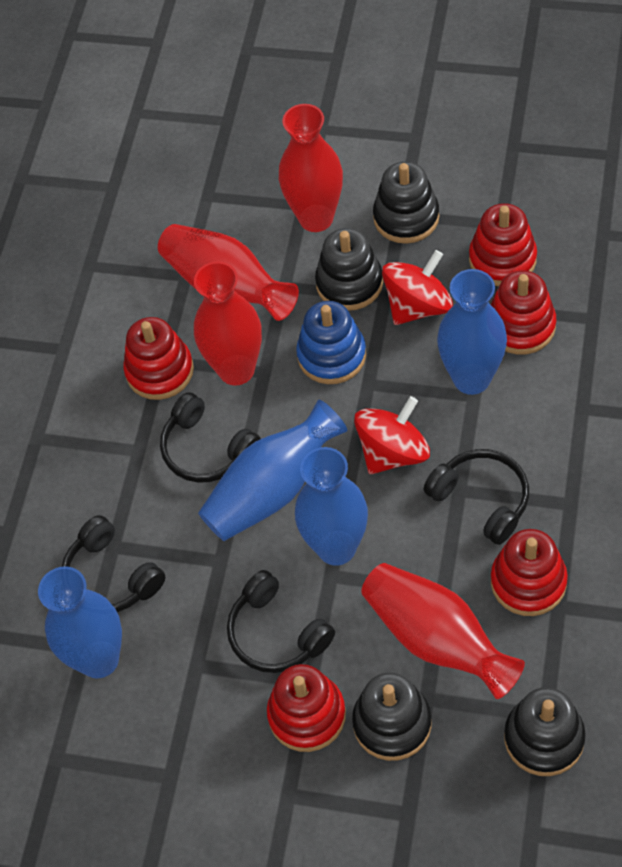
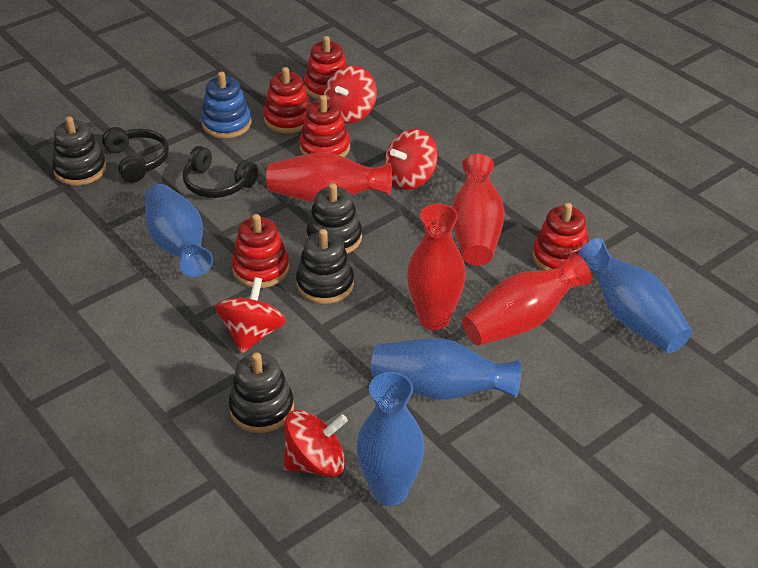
black headphones: [62,515,166,612] [160,392,261,483] [227,570,335,673] [424,449,529,545] = 4 -> [102,127,169,183] [183,146,258,198] = 2
red spinning top: [354,396,430,474] [382,250,453,325] = 2 -> [215,277,286,353] [283,410,348,477] [324,65,377,123] [385,129,438,190] = 4

